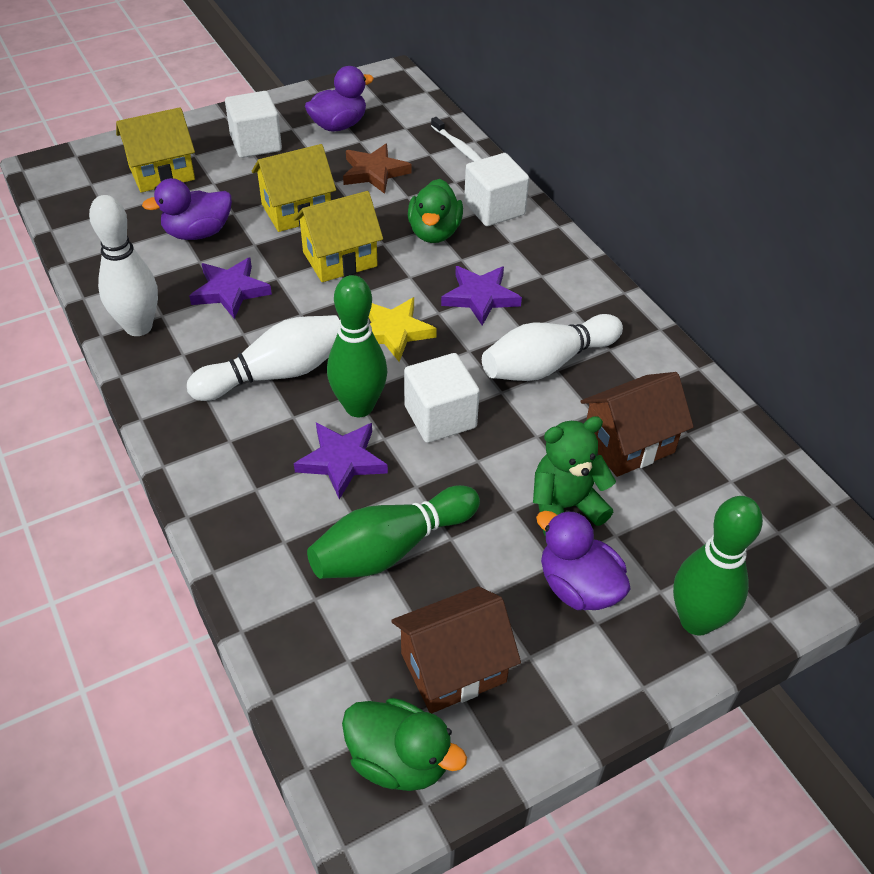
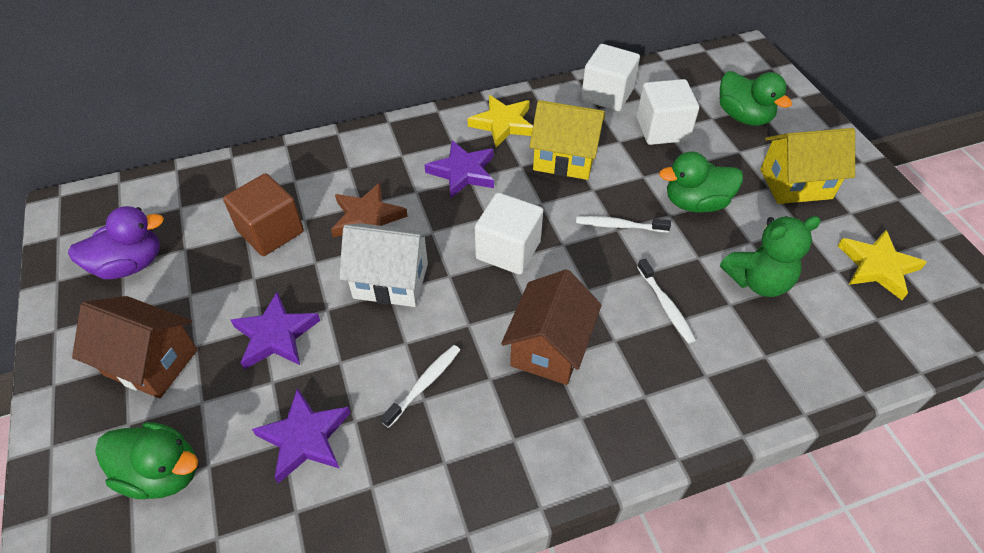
brown cube: none = 0 -> [223,173,304,256] = 1
green bowling pin: [307,485,480,579] [327,275,387,417] [673,496,763,636] = 3 -> none = 0
green duck: [342,698,467,791] [408,179,463,243] = 2 -> [95,422,198,499] [659,152,743,213] [720,71,792,126] = 3
purple duck: [142,178,232,240] [305,66,374,132] [536,510,631,610] = 3 -> [68,206,164,279] = 1
white bowling pin: [89,195,158,336] [187,315,340,401] [482,314,623,381] = 3 -> none = 0
white house: none = 0 -> [339,223,431,307] = 1
white toothbrush: [431,117,482,161] = 1 -> [381,345,460,428] [576,216,671,232] [637,259,696,344] = 3
yellow house: [116,107,195,193] [252,144,336,232] [293,191,383,282] = 3 -> [529,100,605,180] [760,128,855,204] = 2
yellow star: [369,297,437,362] = 1 -> [468,95,533,147] [838,230,927,300] = 2

